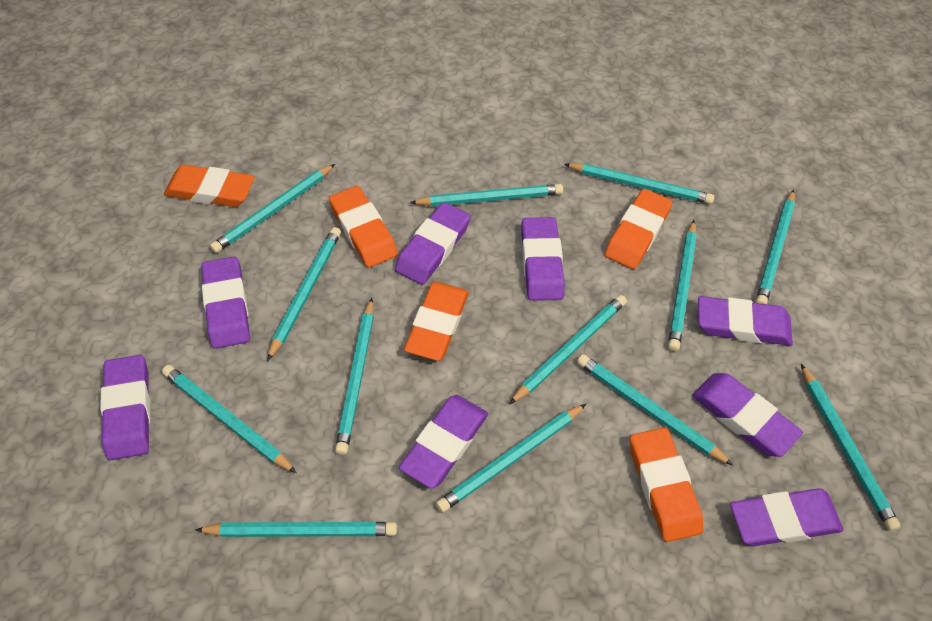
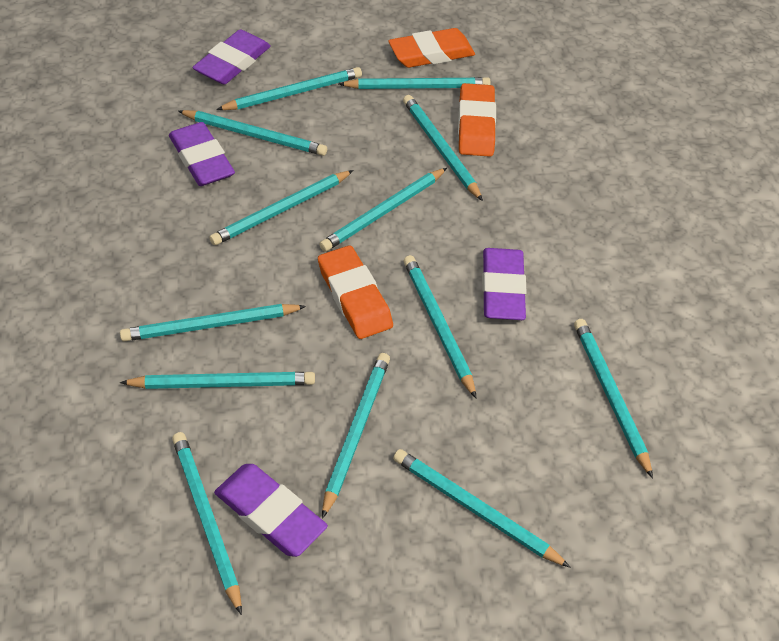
orange eraser: [164,165,255,207] [329,186,398,268] [404,282,469,361] [604,189,673,269] [630,428,703,542] = 5 -> [318,245,393,339] [388,28,475,68] [458,83,496,157] = 3
purple eraser: [100,355,150,460] [201,256,250,349] [395,202,471,285] [399,395,488,489] [521,217,565,301] [692,373,803,457] [698,296,793,346] [730,488,843,546] = 8 -> [169,122,235,186] [192,29,271,85] [214,464,328,557] [482,248,527,320] = 4

